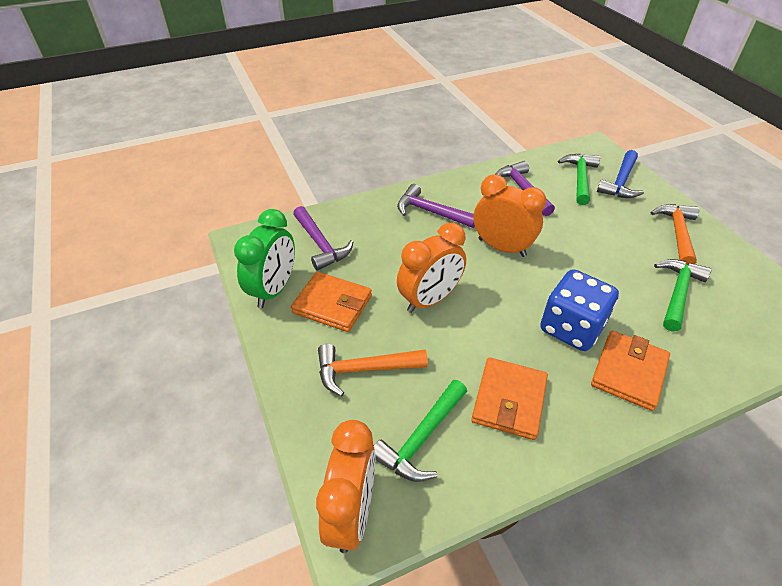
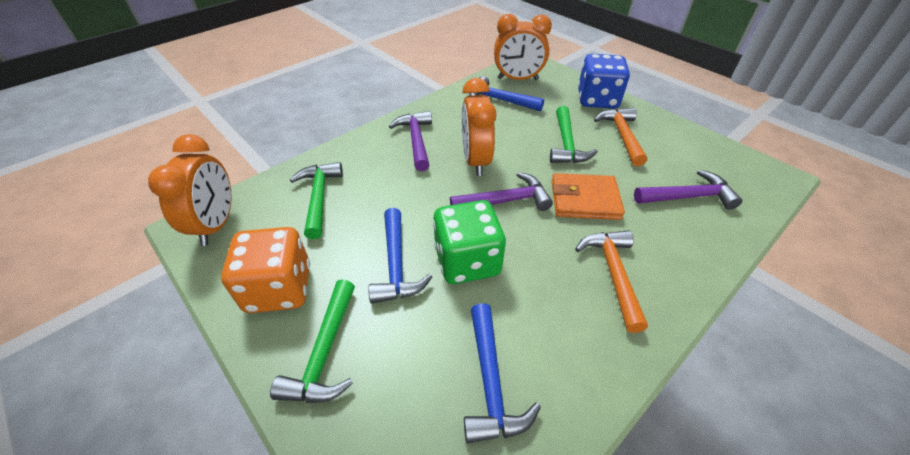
blue hammer: [597,150,644,198] = 1 -> [368,208,432,304] [464,303,541,443] [469,76,544,112] = 3
green clock: [234,209,295,308] = 1 -> none = 0
green dice: none = 0 -> [433,200,506,284] = 1
orange dice: none = 0 -> [221,227,310,313] = 1
orange wallet: [291,272,372,332] [471,357,548,440] [591,330,670,411] = 3 -> [552,173,625,220] = 1

